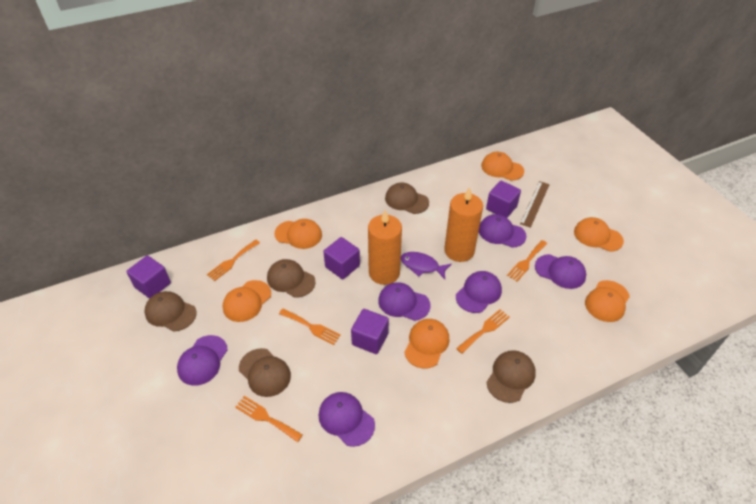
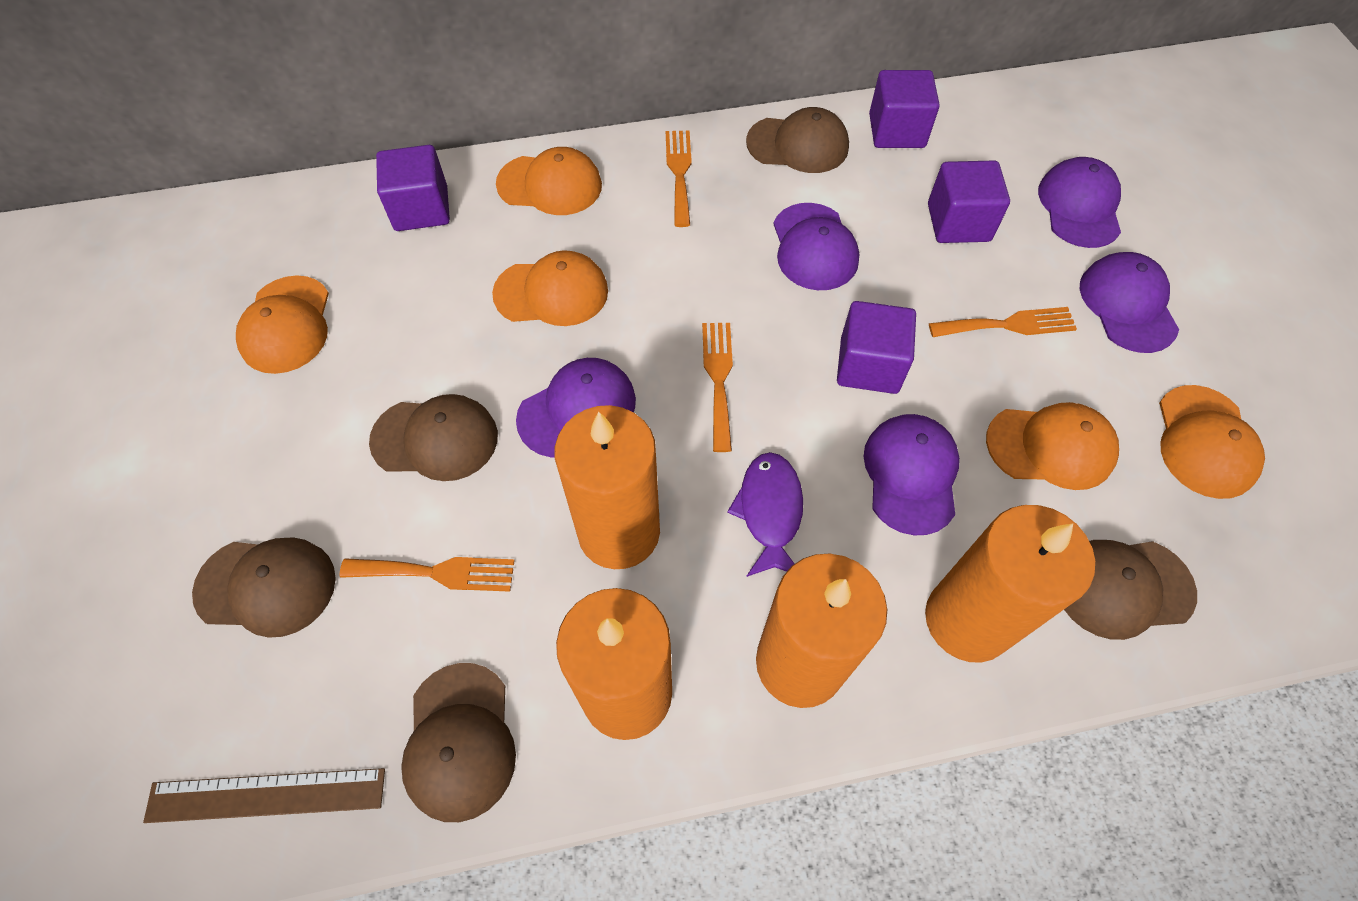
orange candle: [368,210,402,285] [444,187,483,262] = 2 -> [555,405,660,569] [556,588,672,740] [756,554,887,708] [925,505,1095,663] = 4
orange cap: [223,280,271,322] [274,219,322,249] [404,319,450,368] [481,152,524,181] [574,217,624,252] [585,280,630,322] = 6 -> [236,275,329,374] [492,250,608,326] [496,147,602,215] [986,402,1119,490] [1159,385,1265,499] = 5
orange fork: [207,240,260,281] [235,396,303,442] [279,308,341,345] [456,309,510,354] [507,240,547,281] = 5 -> [339,557,515,592] [666,130,692,227] [702,323,733,452] [929,307,1077,337] = 4
purple cap: [177,335,228,386] [318,392,375,447] [378,282,431,321] [456,271,502,313] [479,214,527,248] [535,254,586,289] = 6 -> [516,358,636,457] [773,203,859,290] [863,414,960,535] [1038,157,1121,248] [1080,252,1179,353] = 5

